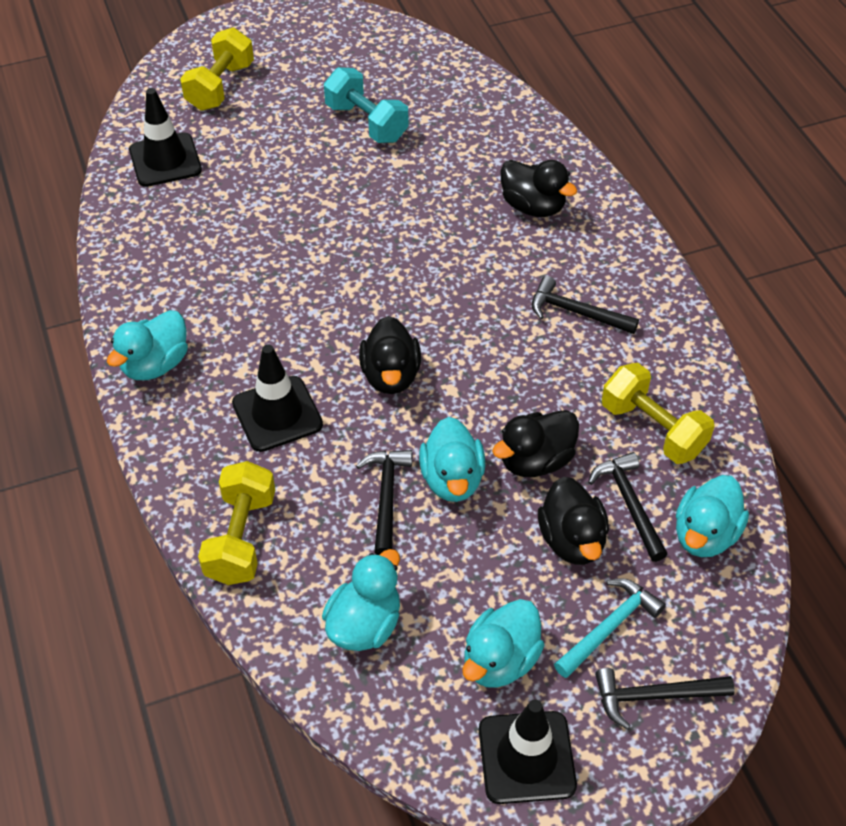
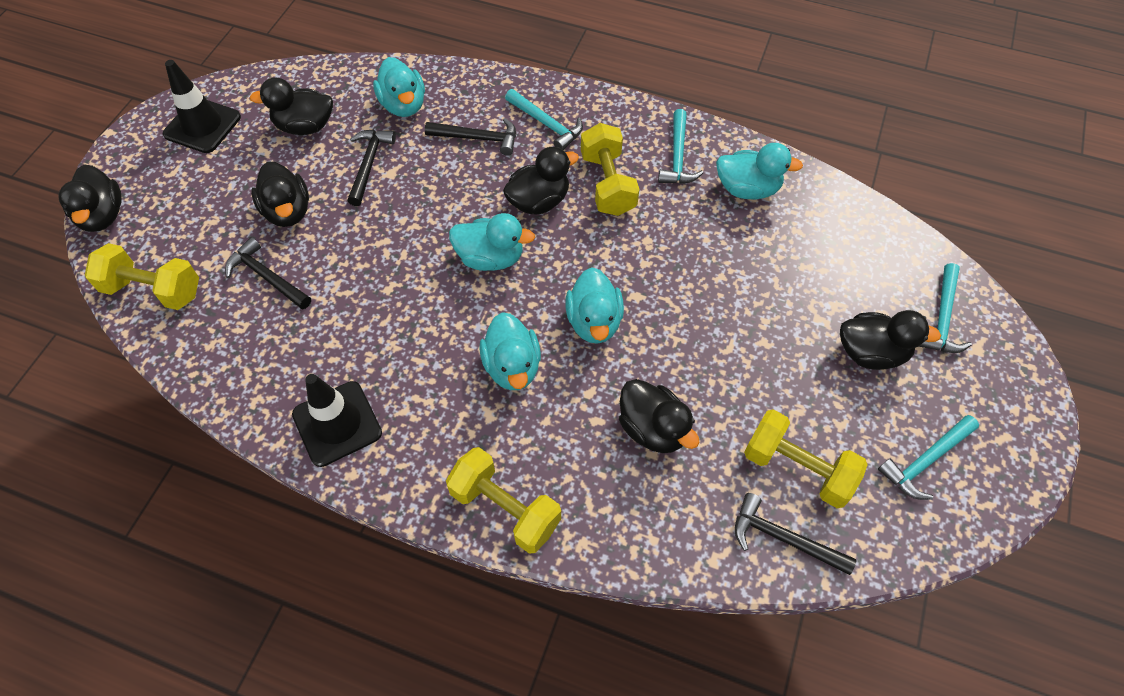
black duck: [359,316,421,394] [492,410,579,477] [501,160,577,217] [538,477,609,565] = 4 -> [59,164,122,232] [249,77,333,135] [251,161,309,227] [503,147,579,214] [619,379,700,453] [840,310,941,370] = 6
black traffic cone: [129,88,202,187] [232,345,323,452] [479,700,577,804] = 3 -> [163,60,241,153] [292,374,382,467] = 2
turquoise dumbbell: [324,67,409,143] = 1 -> none = 0
turquoise hammer: [554,578,666,678] = 1 -> [505,89,583,150] [658,109,703,184] [878,415,979,500] [918,263,972,353] = 4
yellow dumbbell: [180,27,254,111] [198,461,275,585] [602,363,715,464] = 3 -> [85,243,199,310] [446,447,561,554] [581,123,639,216] [744,409,868,508] = 4

